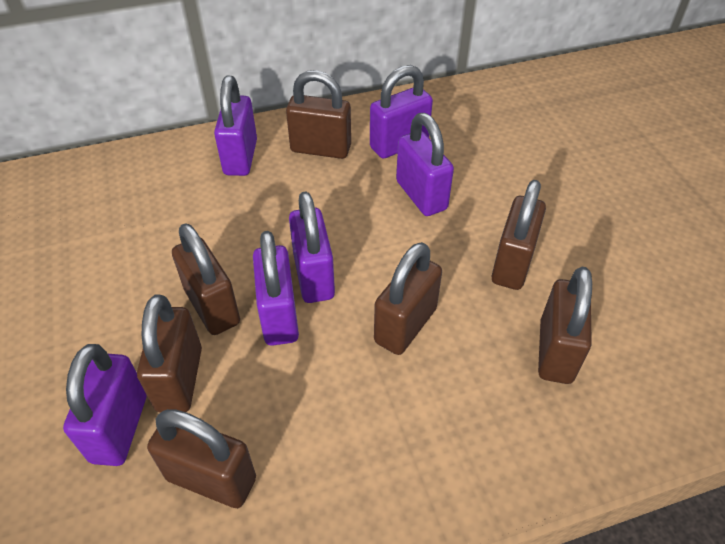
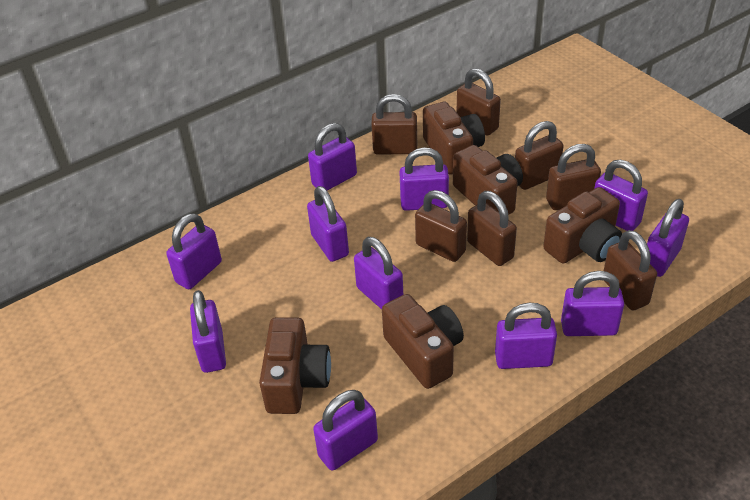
brown camera: none = 0 -> [259,317,331,414] [382,294,464,389] [423,102,485,175] [453,145,523,215] [543,187,622,264] = 5
purple padlock: [63,344,147,466] [214,76,257,176] [253,231,299,346] [289,192,335,303] [370,65,433,159] [396,113,454,216] = 6 -> [166,213,222,289] [190,290,226,373] [307,186,349,262] [308,123,357,191] [313,390,378,471] [354,237,403,309] [399,147,449,211] [495,303,557,369] [561,271,624,336] [594,160,648,231] [647,199,689,277] = 11

